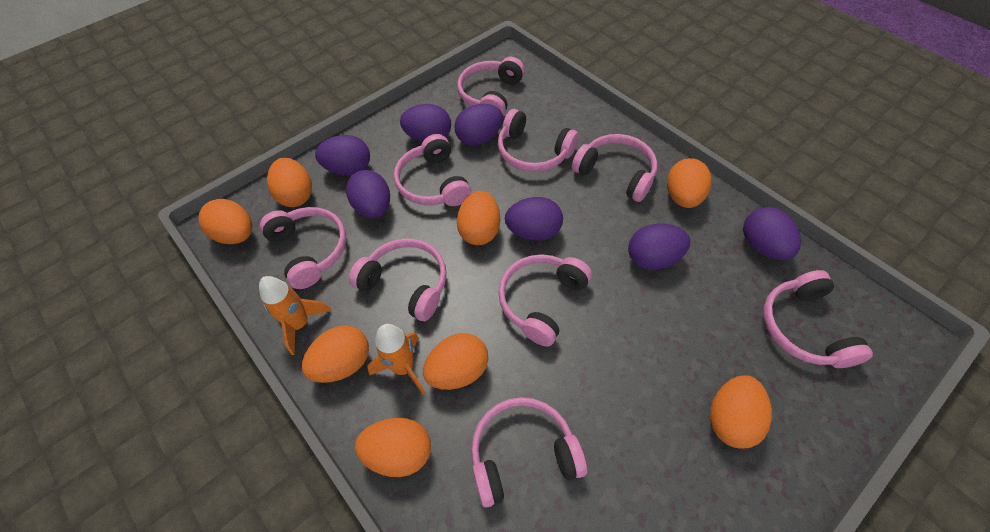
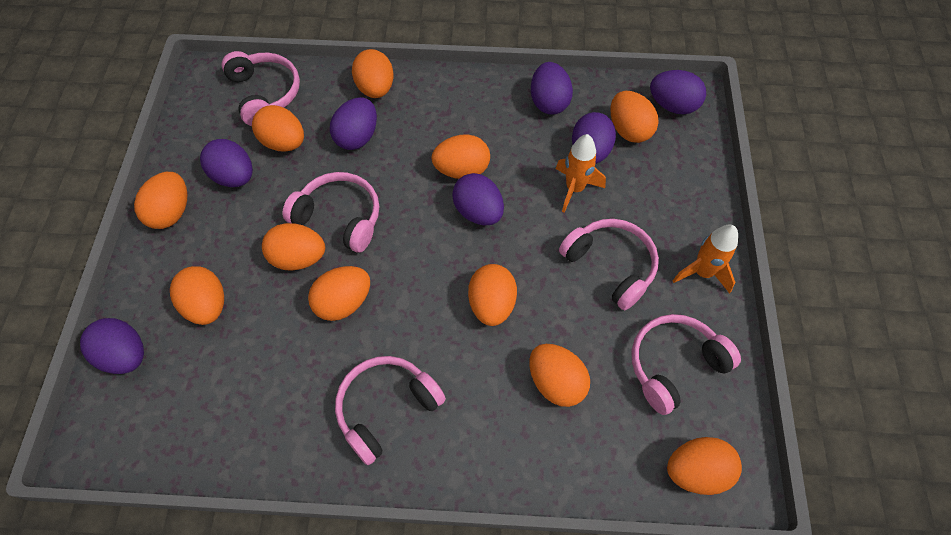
orange egg: [198,199,252,244] [267,158,312,207] [302,325,369,383] [355,418,431,477] [423,333,488,390] [457,191,500,245] [667,158,712,208] [710,375,772,449] = 8 -> [134,172,187,229] [170,266,224,325] [252,105,304,152] [262,223,325,271] [308,266,370,321] [352,49,393,98] [431,134,490,179] [468,264,517,326] [529,344,590,407] [611,91,659,143] [667,437,742,495] = 11
pink headphones: [260,207,347,289] [349,238,447,321] [394,134,471,206] [457,57,525,115] [471,397,587,507] [498,109,579,172] [498,254,592,347] [572,134,657,202] [763,270,873,368] = 9 -> [221,51,300,126] [282,172,379,253] [335,356,446,465] [559,219,659,311] [632,314,741,415] = 5

